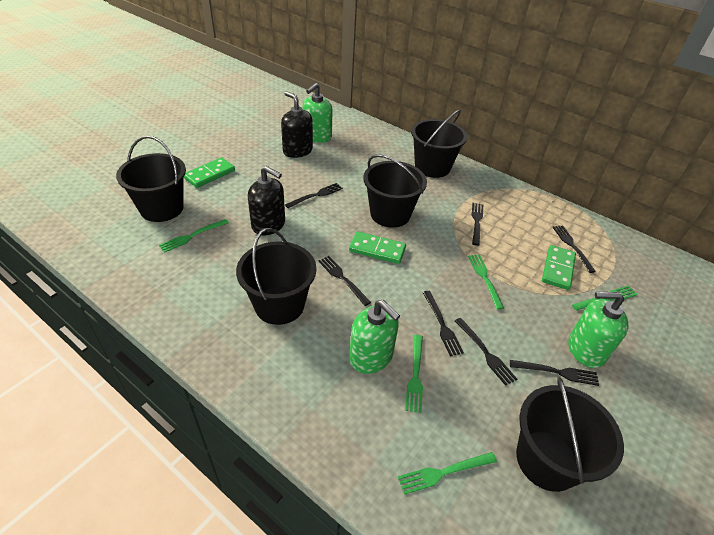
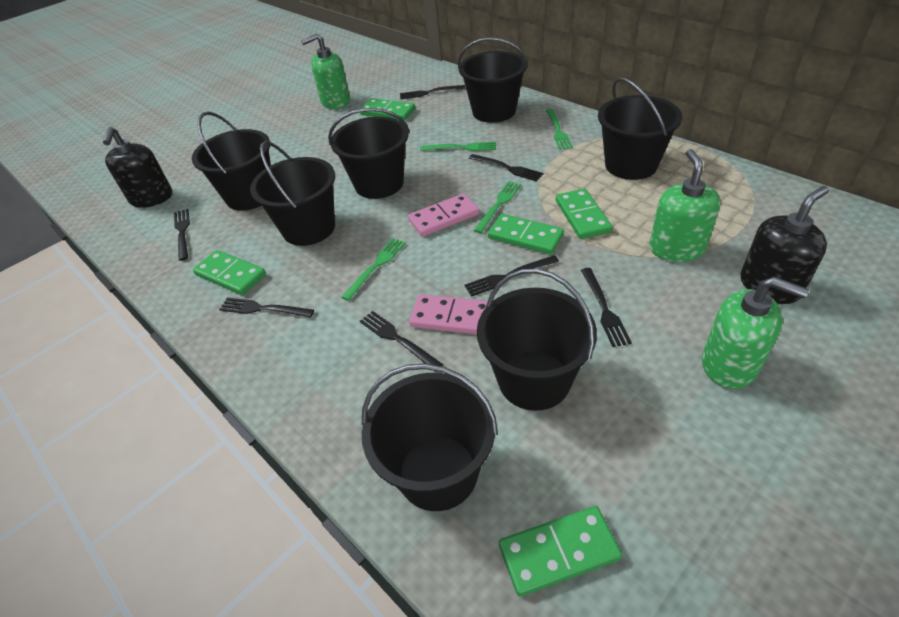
black bucket: [116,136,186,222] [236,228,316,325] [363,154,427,228] [411,110,467,178] [516,377,624,492] = 5 -> [192,112,271,211] [250,141,335,246] [328,108,410,199] [362,363,498,511] [458,37,528,123] [477,269,597,411] [598,77,683,180] = 7
green domino: [184,157,235,188] [349,231,406,264] [542,245,576,290] = 3 -> [193,250,266,295] [360,98,415,121] [488,214,564,255] [499,506,622,596] [556,189,612,239] = 5
green fork: [159,219,229,253] [398,452,497,495] [405,335,423,413] [468,254,504,310] [572,285,638,311] = 5 -> [341,238,406,301] [420,142,496,151] [474,181,521,233] [546,109,573,150] = 4
pink domino: none = 0 -> [408,193,479,237] [409,294,488,334] = 2

